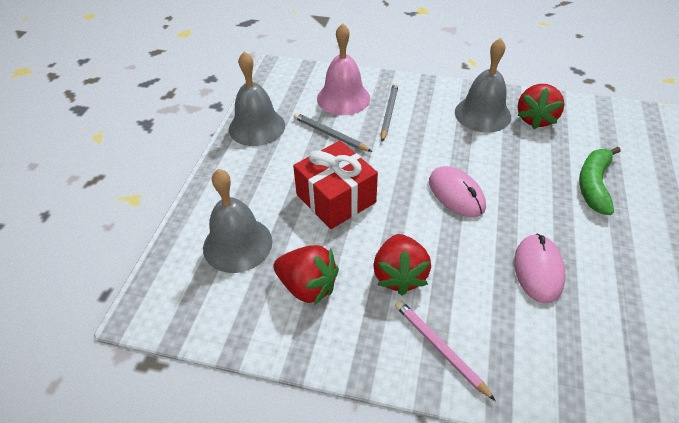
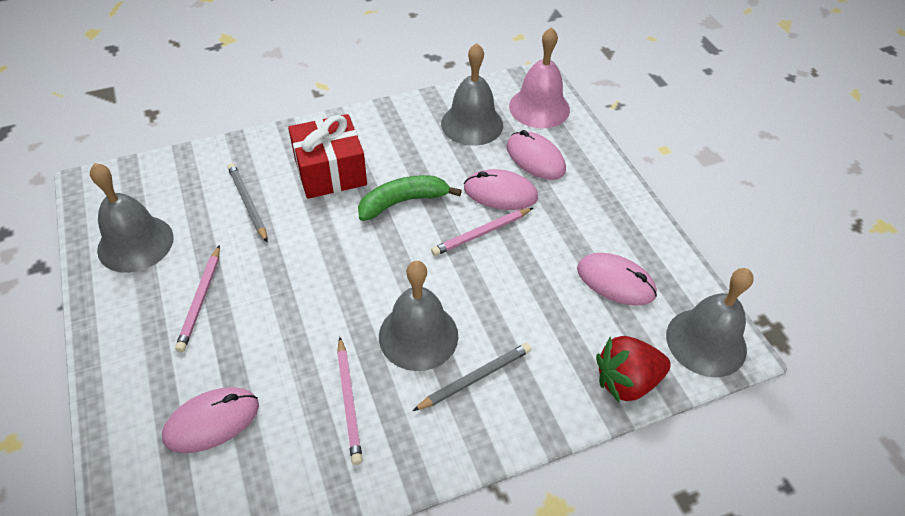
grey bell: [203,169,272,273] [229,51,285,146] [455,38,511,133] = 3 -> [90,163,174,273] [379,261,458,371] [441,43,503,146] [666,268,754,377] = 4
pink mouse: [429,166,486,217] [514,234,566,304] = 2 -> [162,387,259,453] [464,169,538,210] [506,130,566,180] [577,253,657,306] = 4
pink pencil: [395,300,496,401] = 1 -> [175,245,220,352] [337,337,362,465] [431,208,533,256] = 3
red strawberry: [273,245,339,305] [373,234,431,295] [518,84,564,129] = 3 -> [596,336,671,402] = 1

